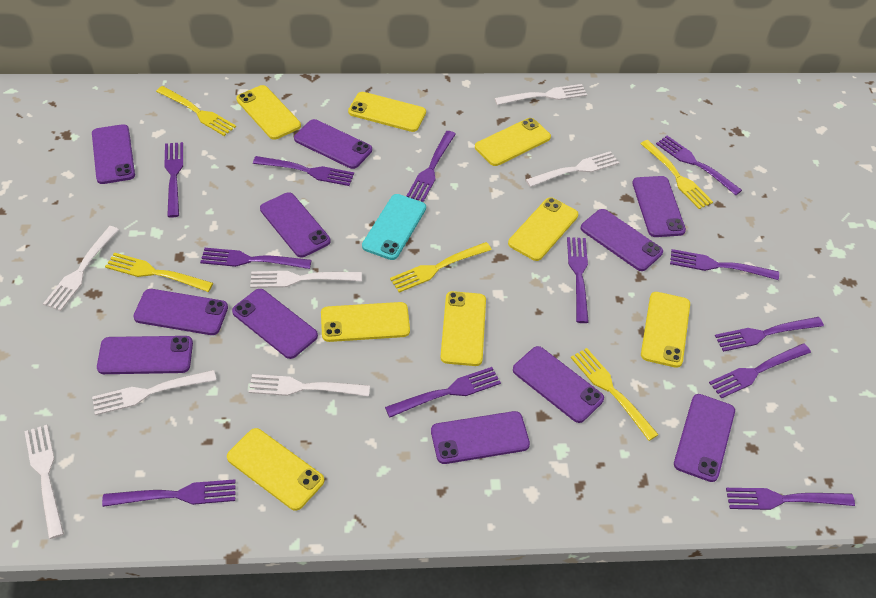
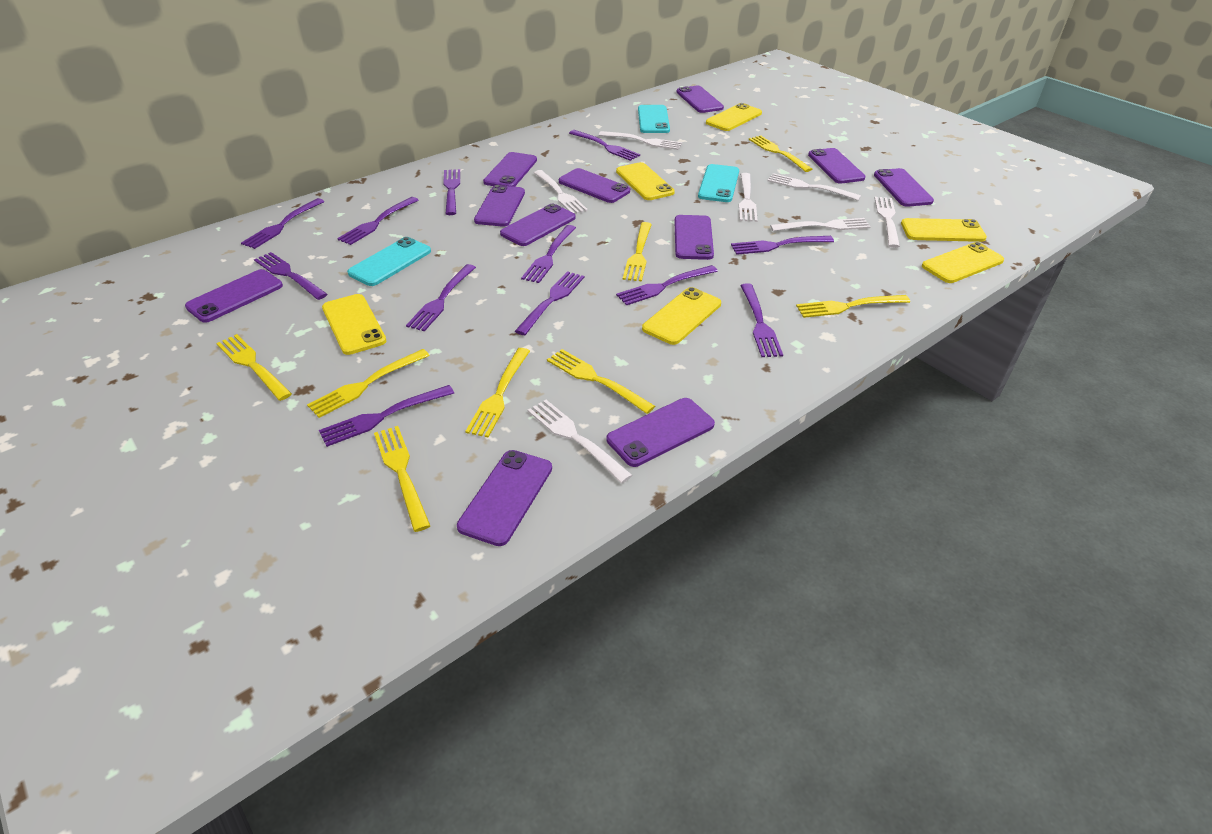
turquoise phone: [362,194,426,260] = 1 -> [347,237,431,286] [638,105,670,133] [698,164,739,202] = 3
yellow fork: [105,252,213,292] [156,86,236,136] [390,242,492,292] [571,348,659,441] [640,140,713,209] = 5 -> [216,334,292,401] [307,349,430,418] [374,426,430,532] [465,348,530,438] [547,349,655,414] [623,222,652,282] [749,135,812,172] [796,295,910,318] = 8
yellow phone: [227,428,324,511] [236,85,301,140] [321,302,410,342] [348,92,426,132] [440,291,486,366] [475,118,551,166] [508,197,578,261] [641,292,690,368] = 8 -> [322,294,386,355] [616,162,675,200] [642,287,721,345] [706,103,762,131] [901,218,987,242] [922,242,1004,283] = 6

